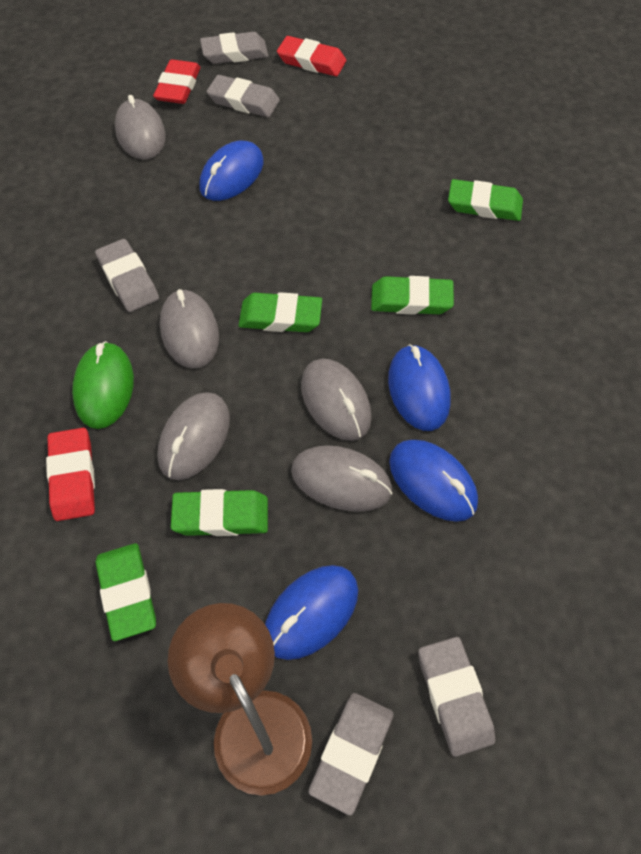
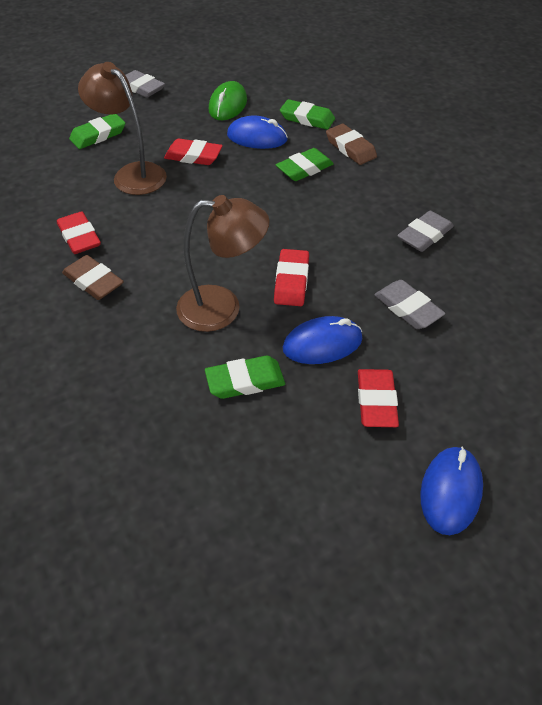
blue mouse: [199,141,264,201] [265,565,358,660] [388,344,451,431] [389,440,478,522] = 4 -> [227,116,288,149] [283,316,363,364] [420,447,483,535] = 3
brown eraser: none = 0 -> [62,255,124,300] [326,124,377,165] = 2
brown lamp: [168,603,312,796] = 1 -> [78,62,167,195] [176,195,270,332] = 2
green eraser: [96,543,156,641] [171,489,268,536] [239,292,322,332] [371,276,454,315] [448,179,523,221] = 5 -> [69,114,125,149] [205,356,285,399] [276,148,334,181] [280,99,335,130] = 4
grey eraser: [95,239,159,312] [200,32,269,64] [206,75,280,117] [309,693,394,816] [418,637,496,757] = 5 -> [125,70,165,98] [374,280,445,329] [397,211,454,252] = 3
grey mouse: [115,95,166,160] [157,393,230,480] [160,289,219,368] [291,445,393,512] [301,359,372,441] = 5 -> none = 0
red eraser: [46,428,95,521] [153,59,201,104] [277,36,346,76] = 3 -> [57,211,101,254] [164,138,223,165] [274,249,309,306] [358,369,399,427] = 4

